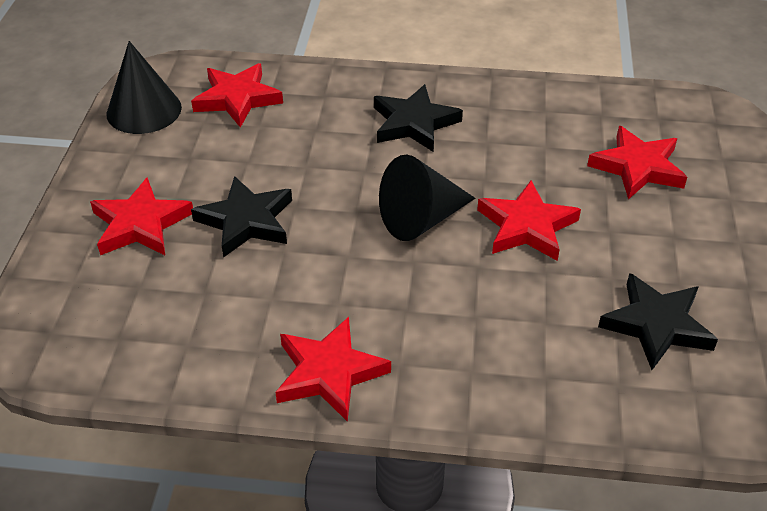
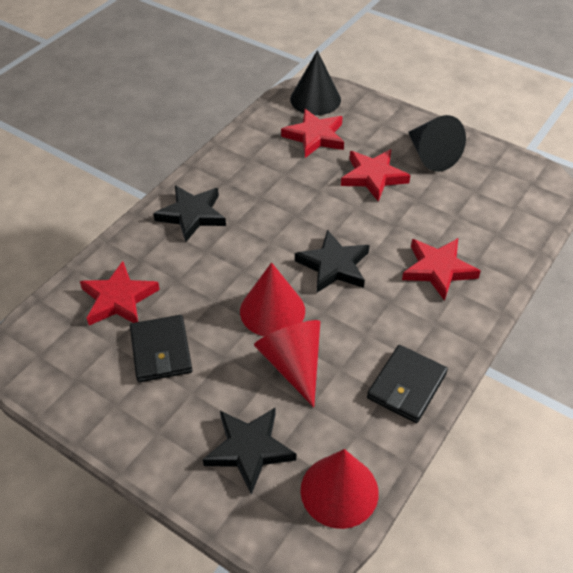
black wallet: none = 0 -> [130,315,192,382] [367,345,448,423] = 2
red cone: none = 0 -> [240,262,305,336] [254,320,320,407] [301,449,379,529] = 3
red star: [90,178,193,255] [191,63,283,128] [275,317,391,422] [477,180,581,261] [587,126,687,199] = 5 -> [80,261,160,325] [281,109,344,158] [341,149,411,202] [402,238,481,301] = 4

